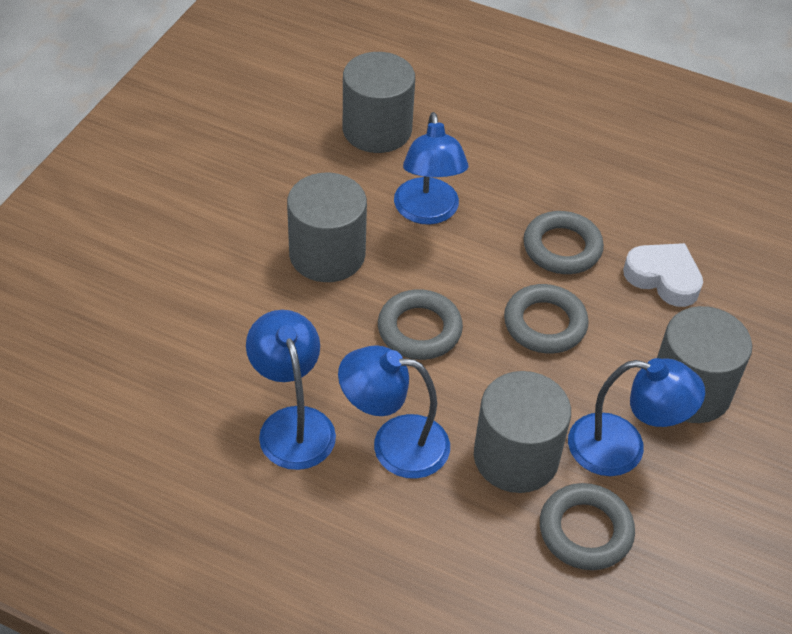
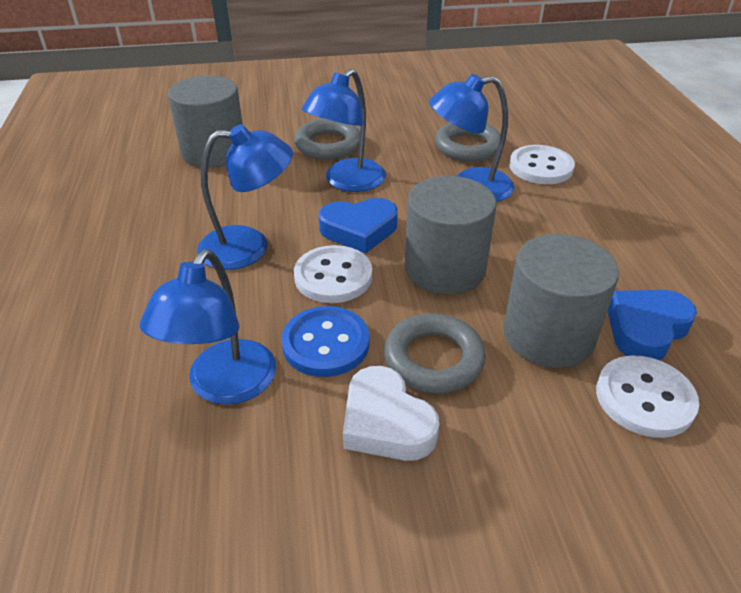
blue button: none = 0 -> [281,306,369,377] = 1
blue heart: none = 0 -> [319,198,398,253] [608,290,697,360] = 2
grey cylinder: [287,173,367,282] [343,52,415,153] [474,371,571,493] [657,306,752,423] = 4 -> [168,75,243,168] [405,176,497,295] [503,234,619,368] = 3
grey ring: [378,289,463,360] [504,284,589,354] [523,211,604,274] [540,483,635,570] = 4 -> [294,119,360,160] [384,313,486,394] [435,123,501,162] = 3
white button: none = 0 -> [294,245,372,303] [510,145,575,184] [596,356,699,438] = 3

